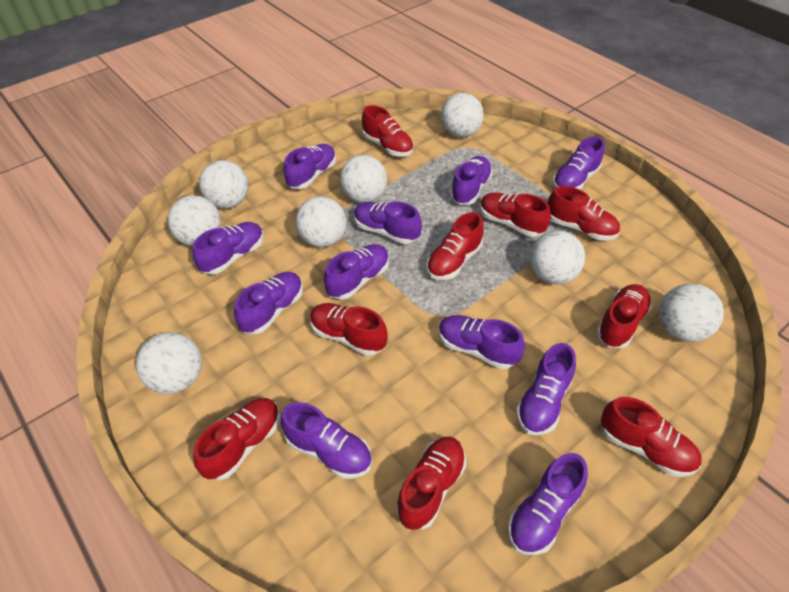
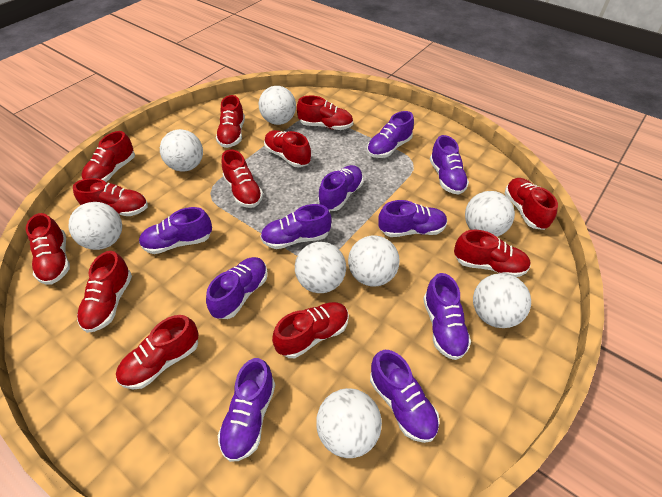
purple shoe: [193,222,264,274] [234,272,303,334] [280,402,372,479] [283,144,336,189] [324,244,389,299] [354,201,422,244] [439,315,525,369] [450,156,493,205] [508,453,588,555] [516,343,576,435] [553,136,605,190] = 11 -> [139,207,212,254] [206,257,268,319] [218,358,275,462] [260,204,331,249] [318,165,363,211] [367,111,414,158] [370,350,440,443] [378,200,447,237] [423,273,471,360] [430,135,469,195] = 10
red shoe: [193,398,280,480] [310,303,388,356] [362,105,414,156] [396,436,466,530] [426,212,484,280] [480,192,551,237] [548,186,620,240] [596,284,652,348] [601,397,702,477] = 9 -> [26,213,70,285] [73,178,148,216] [77,251,132,333] [81,131,135,182] [116,315,199,389] [216,95,245,148] [221,149,263,208] [264,130,311,167] [272,302,349,358] [297,96,353,130] [454,230,531,277] [505,178,558,230] = 12

